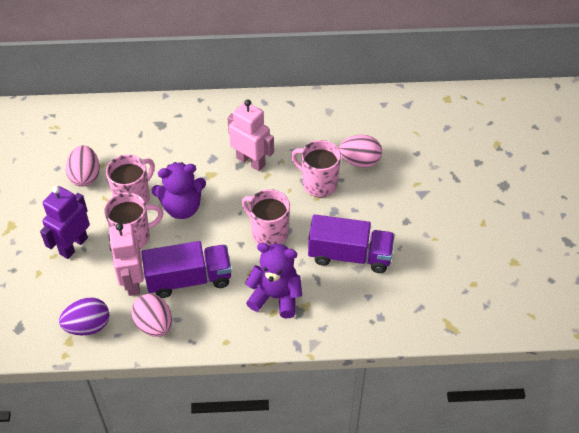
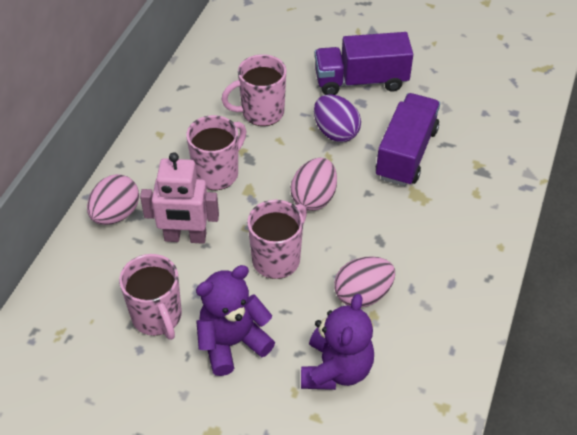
pink robot: [109,223,144,296] [227,99,274,171] = 2 -> [140,152,219,244] = 1
purple robot: [40,186,90,259] = 1 -> none = 0

